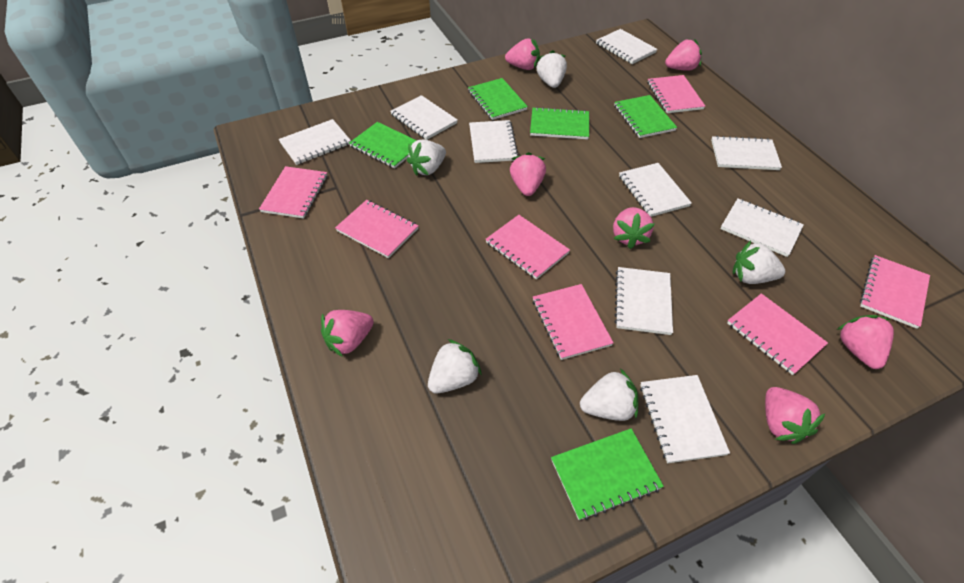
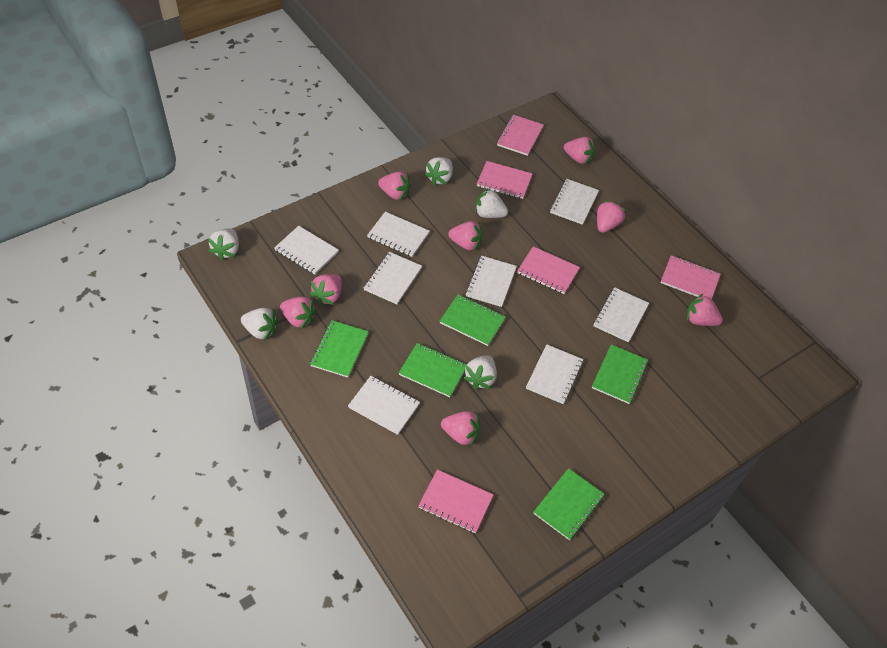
pink notebook: [259,166,327,219] [335,200,419,258] [485,215,570,280] [533,284,614,360] [648,75,705,113] [727,293,828,375] [860,255,930,329] = 7 -> [418,470,494,534] [477,161,533,199] [497,115,544,156] [517,246,580,294] [660,255,721,299] = 5
pink strawberry: [321,310,374,357] [505,38,540,70] [510,152,546,196] [613,207,654,249] [665,39,702,71] [765,387,826,444] [837,315,894,369] = 7 -> [280,297,317,329] [310,274,342,305] [378,171,411,201] [441,411,480,447] [448,221,482,251] [564,137,595,164] [597,200,626,233] [687,294,723,326] = 8
white notebook: [279,119,351,165] [390,95,457,140] [469,120,519,163] [596,29,657,64] [614,267,673,335] [619,163,692,217] [640,375,730,463] [711,136,782,170] [721,198,804,257] = 9 -> [274,226,339,275] [348,376,420,435] [364,252,422,304] [367,212,430,257] [465,256,517,307] [526,344,584,404] [550,179,599,225] [594,287,649,342] = 8

